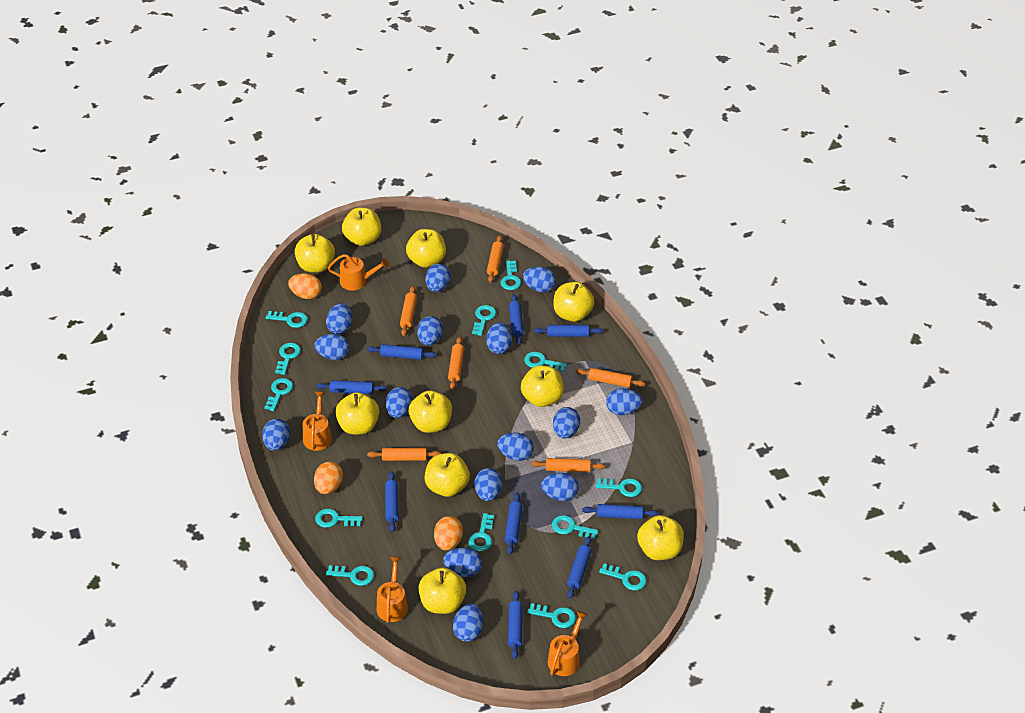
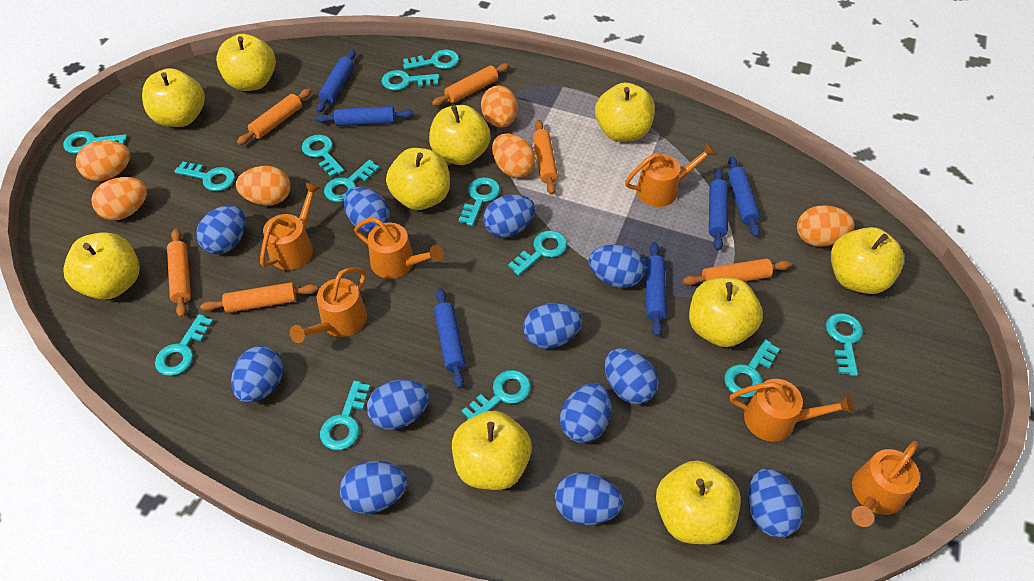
blue egg: [262,419,290,451] [314,334,349,360] [326,303,352,334] [386,387,413,418] [417,316,443,346] [425,263,451,292] [443,548,482,577] [453,604,483,642] [474,468,502,501] [486,322,512,354] [497,433,534,461] [523,267,556,292] [541,473,579,501] [553,407,580,439] [606,388,642,415] = 15 -> [196,205,246,254] [231,346,283,403] [340,461,408,514] [344,187,390,233] [367,380,429,430] [483,194,535,238] [523,303,582,349] [555,472,623,525] [560,383,611,443] [589,244,645,288] [605,348,659,404] [748,468,804,538] = 12
blue rolling pin: [316,380,387,394] [367,344,436,360] [385,471,399,532] [505,492,522,555] [508,591,523,659] [509,294,524,345] [534,325,603,337] [567,536,591,599] [582,504,658,519] = 9 -> [315,106,414,126] [316,50,356,113] [434,288,466,389] [645,242,667,337] [709,169,728,251] [727,156,760,237] = 6
orange egg: [288,273,322,299] [314,461,343,494] [434,516,463,550] = 3 -> [76,140,130,181] [91,177,147,220] [236,166,291,206] [481,86,518,128] [492,133,536,178] [797,205,854,247] = 6
orange watering can: [303,392,332,451] [328,254,389,291] [377,556,408,623] [548,610,588,676] = 4 -> [260,182,321,270] [290,267,367,343] [354,218,444,279] [625,143,717,207] [730,379,855,442] [851,441,920,527] = 6

